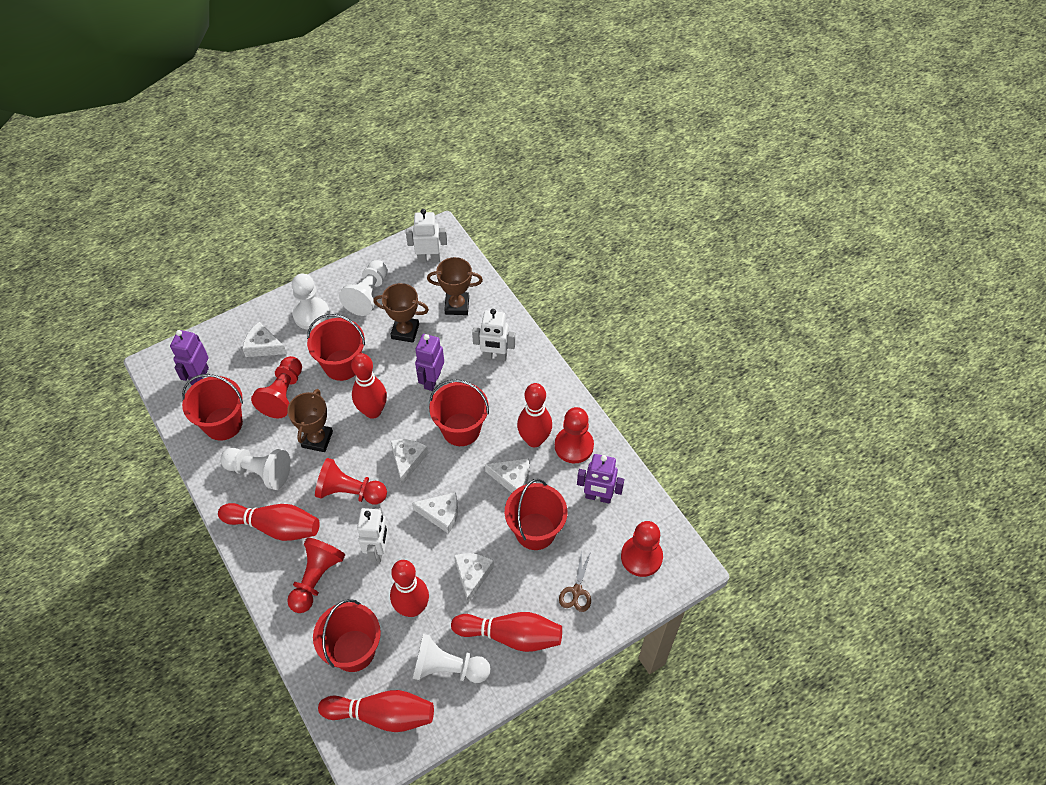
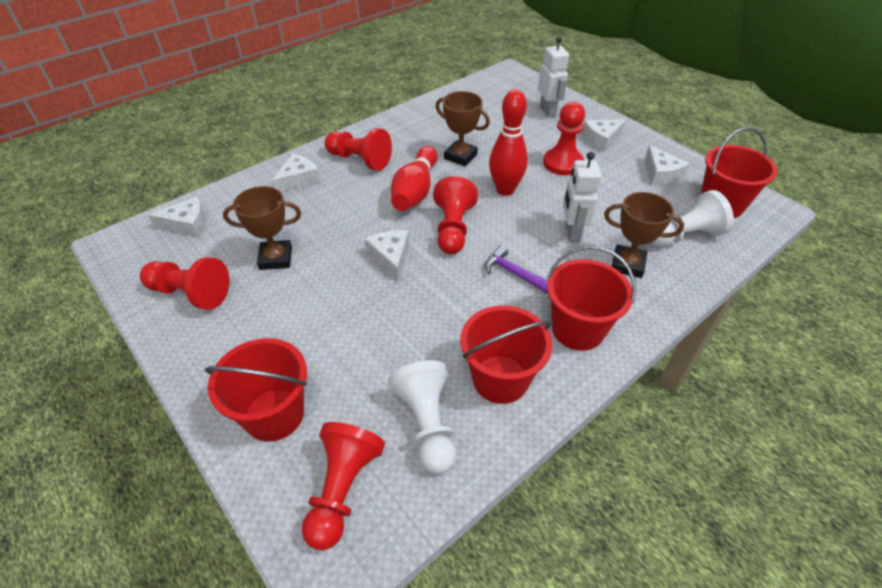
brown scissors: [559,549,591,612] = 1 -> none = 0
purple hammer: none = 0 -> [485,245,548,294] = 1
purple robot: [170,330,209,385] [415,334,444,391] [577,454,624,504] = 3 -> none = 0
red bowling pin: [218,503,320,541] [318,690,434,732] [351,353,387,419] [390,560,429,617] [451,612,562,652] [517,383,552,447] = 6 -> [391,146,438,211] [489,89,528,196] = 2
red bucket: [182,374,243,441] [307,314,365,381] [313,599,381,672] [429,379,489,446] [505,479,568,550] = 5 -> [205,338,307,442] [460,305,552,404] [547,245,636,351] [701,127,778,218] = 4
white pawn: [220,448,291,490] [292,274,330,330] [339,260,388,316] [413,634,490,683] = 4 -> [388,360,456,474] [651,190,734,247] = 2
white robot: [357,508,388,562] [406,209,447,263] [472,309,515,361] = 3 -> [538,37,569,118] [563,152,601,243] = 2

